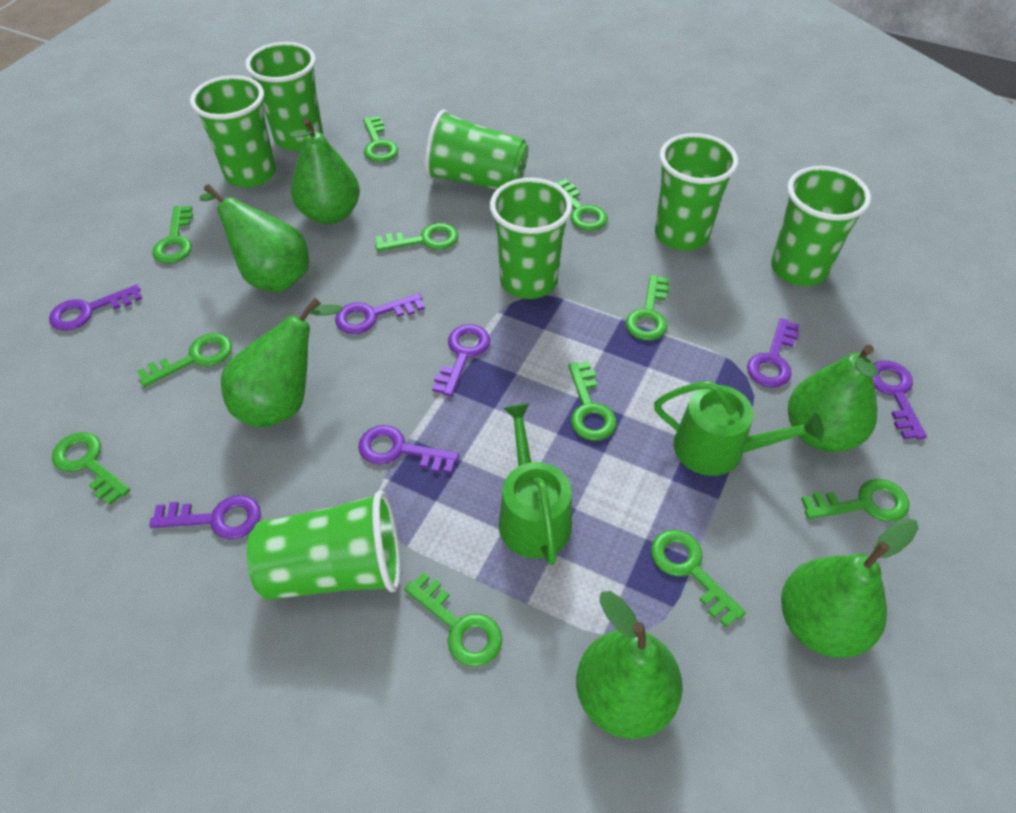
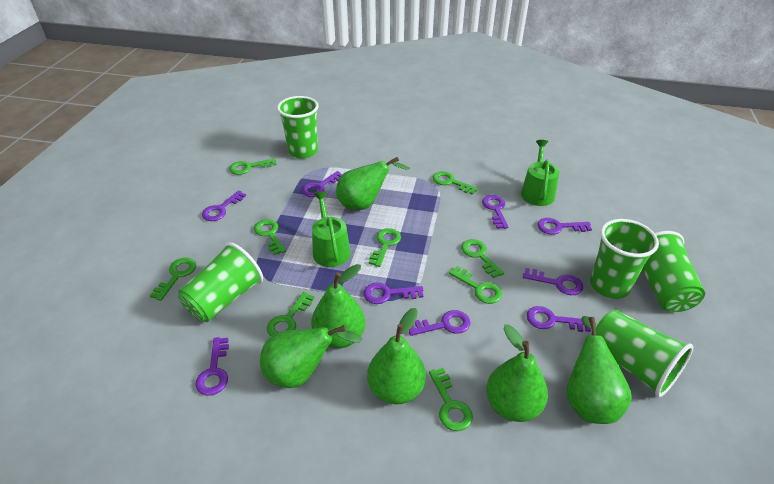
green cup: [190,75,276,188] [245,42,323,151] [247,491,400,600] [424,110,528,190] [490,178,572,299] [655,133,739,251] [771,166,871,286] = 7 -> [178,242,263,322] [277,96,319,159] [590,219,659,299] [595,310,693,397] [642,231,705,312] = 5
green key: [52,432,131,505] [137,333,232,387] [152,206,193,263] [363,116,398,162] [375,223,458,251] [404,572,502,667] [555,179,608,231] [568,361,617,441] [626,274,670,340] [651,530,746,627] [801,479,909,522] = 11 -> [150,258,196,301] [229,158,277,175] [254,219,286,255] [267,292,315,336] [369,228,401,267] [429,368,473,431] [433,171,478,195] [449,266,502,304] [461,239,504,278] = 9
purple key: [49,284,142,331] [149,495,261,539] [335,293,425,334] [358,425,459,473] [432,324,490,397] [747,318,800,388] [873,360,927,440] = 7 -> [195,337,229,396] [202,190,246,221] [302,171,342,197] [363,283,423,304] [409,310,471,336] [482,195,509,229] [523,268,583,295] [527,306,591,332] [538,218,592,235] = 9

